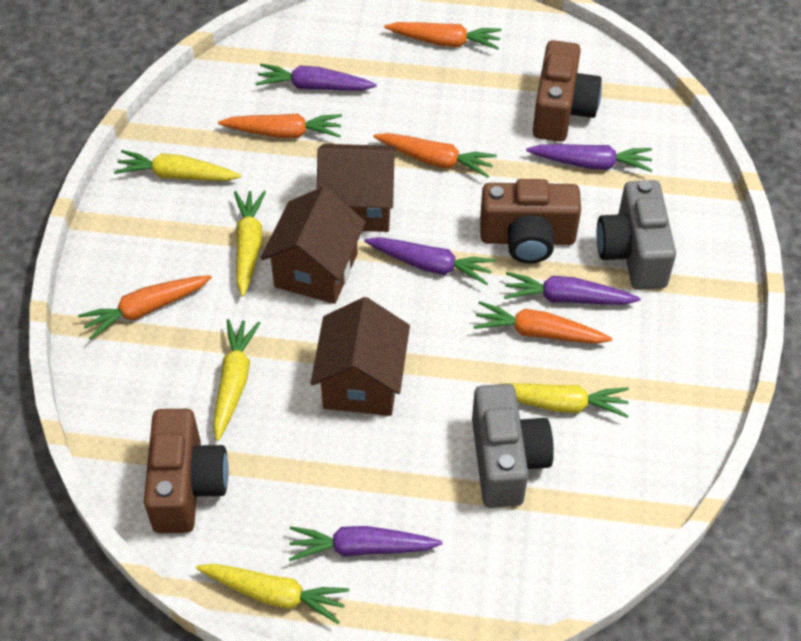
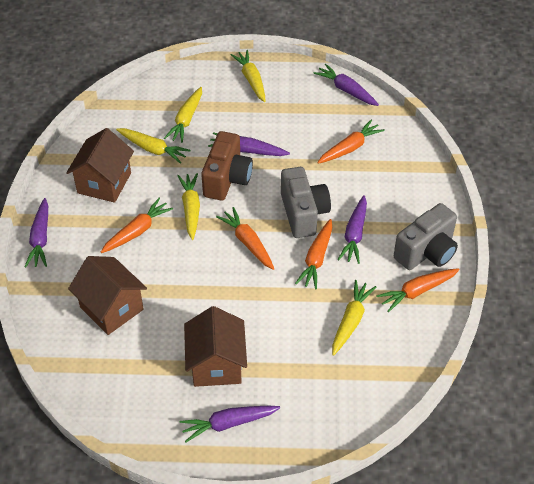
brown camera: [144,409,229,533] [480,179,581,263] [533,40,602,142] = 3 -> [201,131,253,200] = 1

